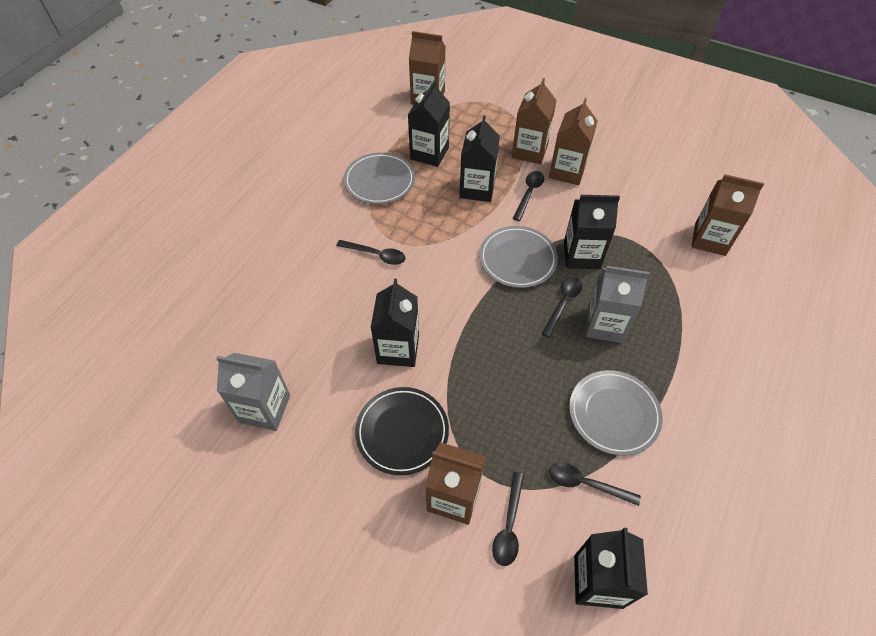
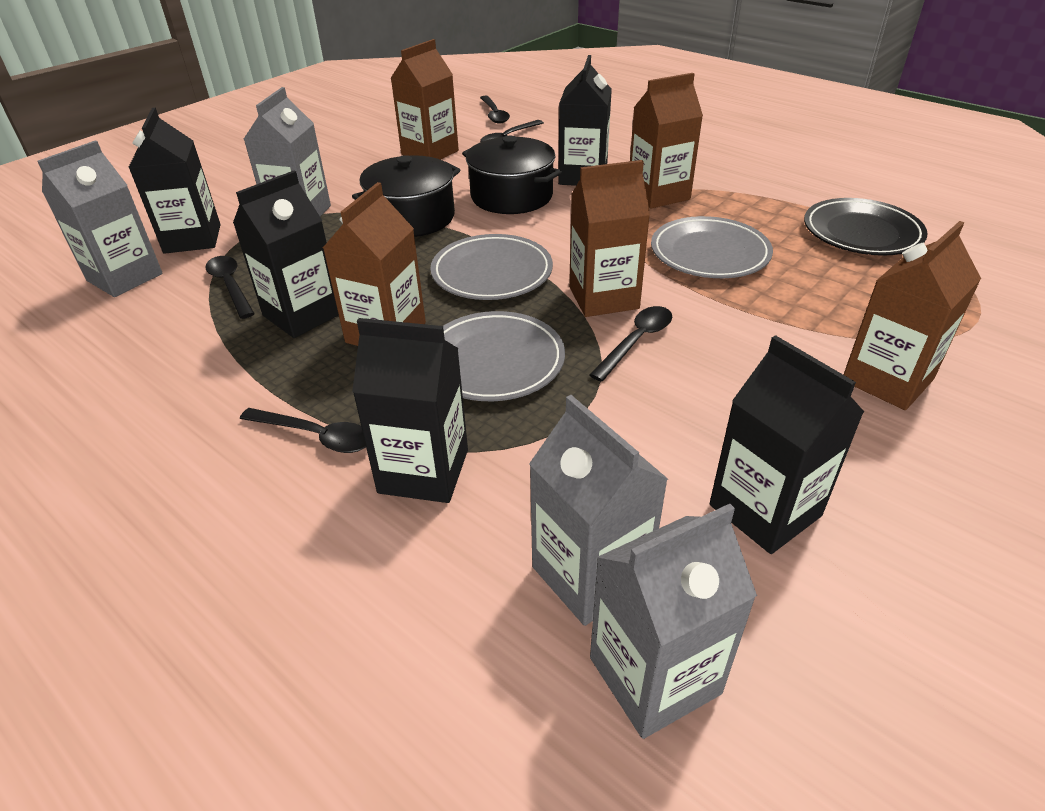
black pot: none = 0 -> [352,155,460,237] [462,136,562,214] = 2
grey carton: [216,353,290,431] [585,266,650,343] = 2 -> [37,140,163,297] [244,87,331,217] [529,395,668,626] [590,504,757,739] = 4

